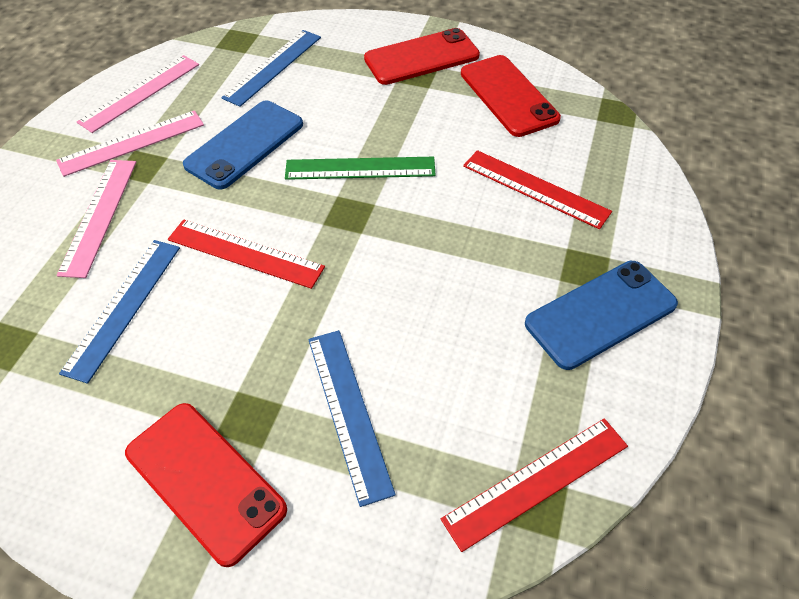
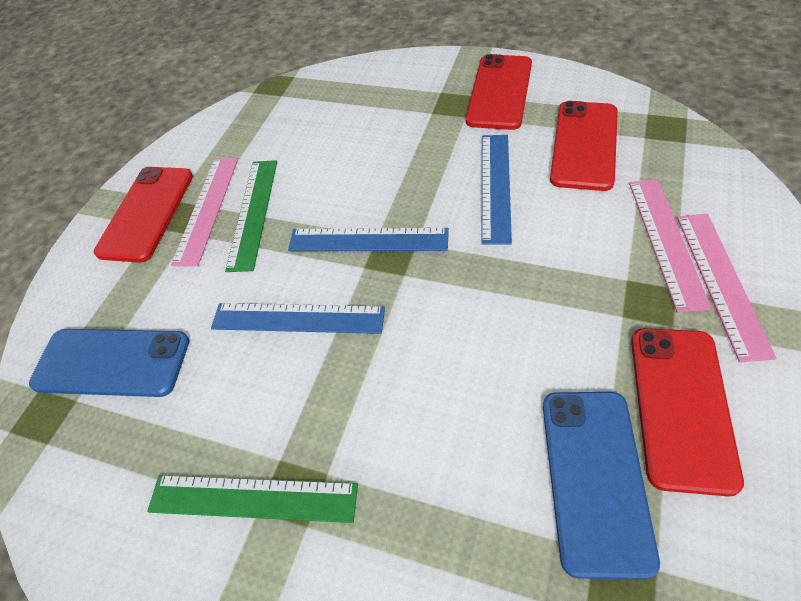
green ruler: [285,157,435,180] = 1 -> [147,475,358,523] [225,160,277,272] = 2
red phone: [125,403,287,567] [364,28,480,85] [461,55,561,137] = 3 -> [94,167,193,263] [466,54,532,130] [550,101,618,191] [631,328,744,497] = 4
red ruler: [168,219,325,289] [441,418,628,552] [463,150,612,229] = 3 -> none = 0

